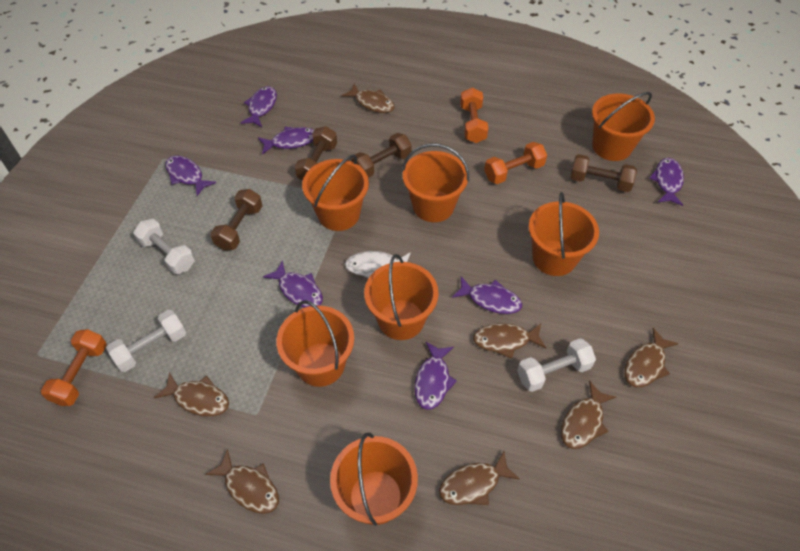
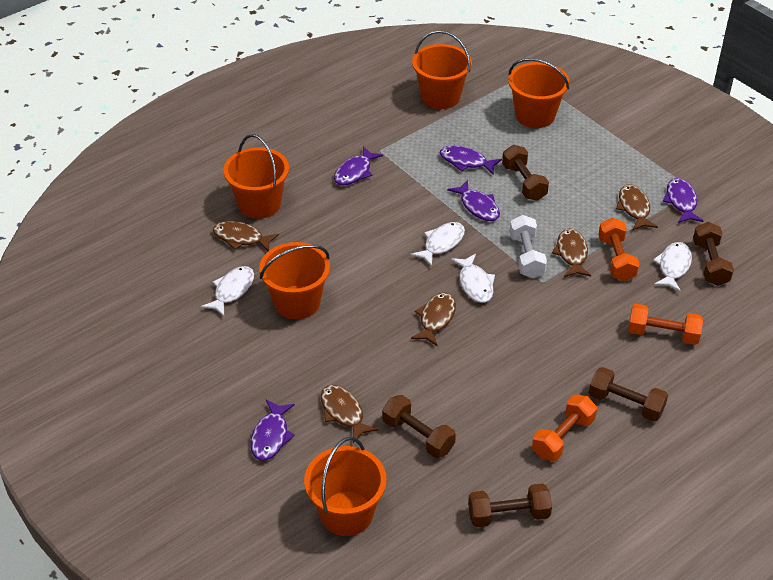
brown dumbbell: [210,189,262,251] [295,126,337,181] [351,133,412,178] [570,154,637,192] = 4 -> [382,395,456,458] [468,483,552,527] [502,145,549,201] [589,367,668,422] [693,222,734,286] = 5
brown fish: [154,372,229,416] [205,449,279,514] [341,84,395,113] [439,452,519,505] [473,323,546,359] [561,381,616,449] [625,328,679,387] = 7 -> [213,221,279,251] [321,385,378,443] [411,293,456,346] [552,228,591,277] [616,184,658,231] = 5
orange bucket: [276,300,354,387] [302,154,369,231] [330,433,418,526] [364,254,439,340] [402,143,469,222] [529,192,599,276] [592,92,655,161] = 7 -> [223,134,289,219] [259,242,330,319] [304,437,387,536] [412,30,472,109] [508,58,569,128] = 5
purple fish: [165,155,216,196] [240,86,277,127] [258,127,314,155] [263,260,323,308] [414,342,457,410] [452,276,522,314] [649,158,684,206] = 7 -> [250,400,295,461] [334,146,383,185] [440,146,502,175] [447,180,500,221] [663,178,703,223] = 5
white dumbbell: [106,310,186,372] [133,219,195,274] [517,338,596,392] = 3 -> [510,215,547,278] = 1
white fish: [345,251,411,278] = 1 -> [201,266,254,316] [411,222,465,267] [451,253,495,303] [653,242,692,292] = 4

